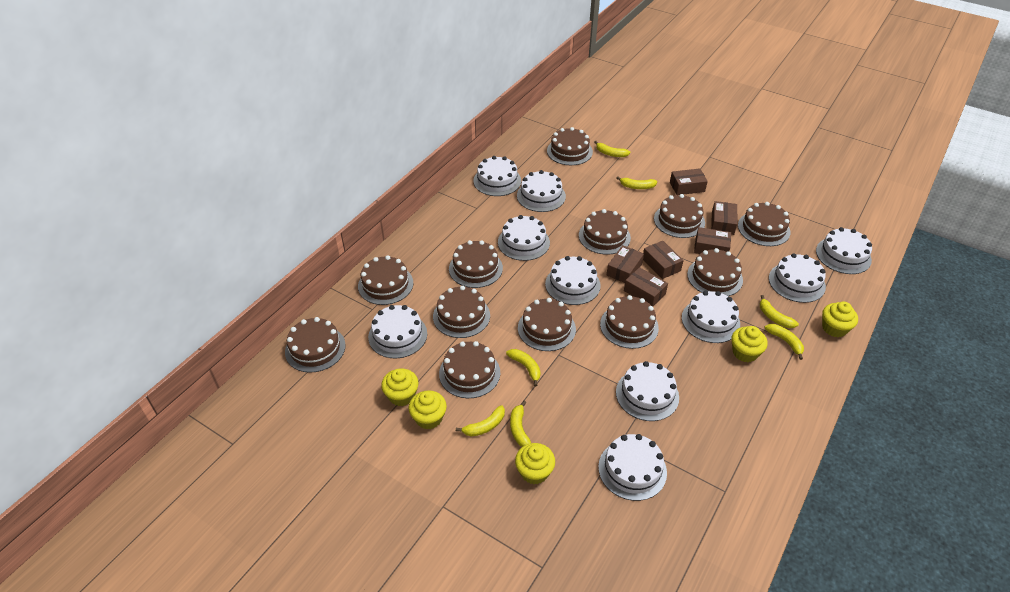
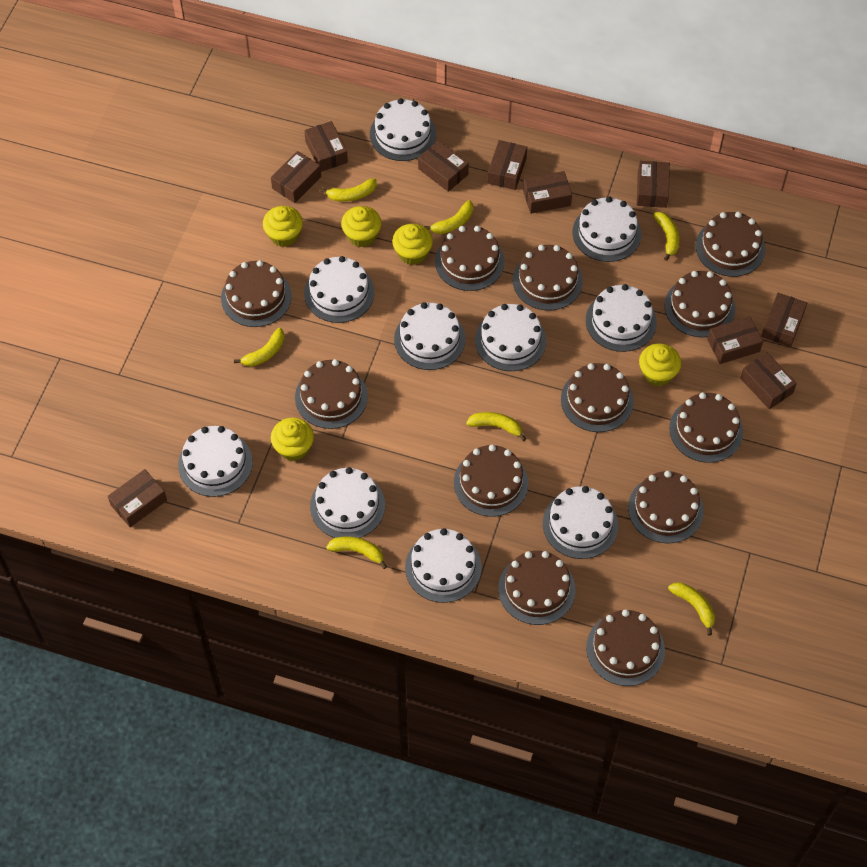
brown box: [607,245,644,283] [624,267,668,306] [643,241,684,279] [670,168,708,195] [694,227,731,254] [711,201,737,235] = 6 -> [108,469,167,527] [271,151,321,203] [304,121,348,172] [418,140,469,192] [487,140,527,190] [523,171,572,214] [637,161,670,208] [707,317,763,364] [740,353,797,409] [761,293,807,347] = 10

